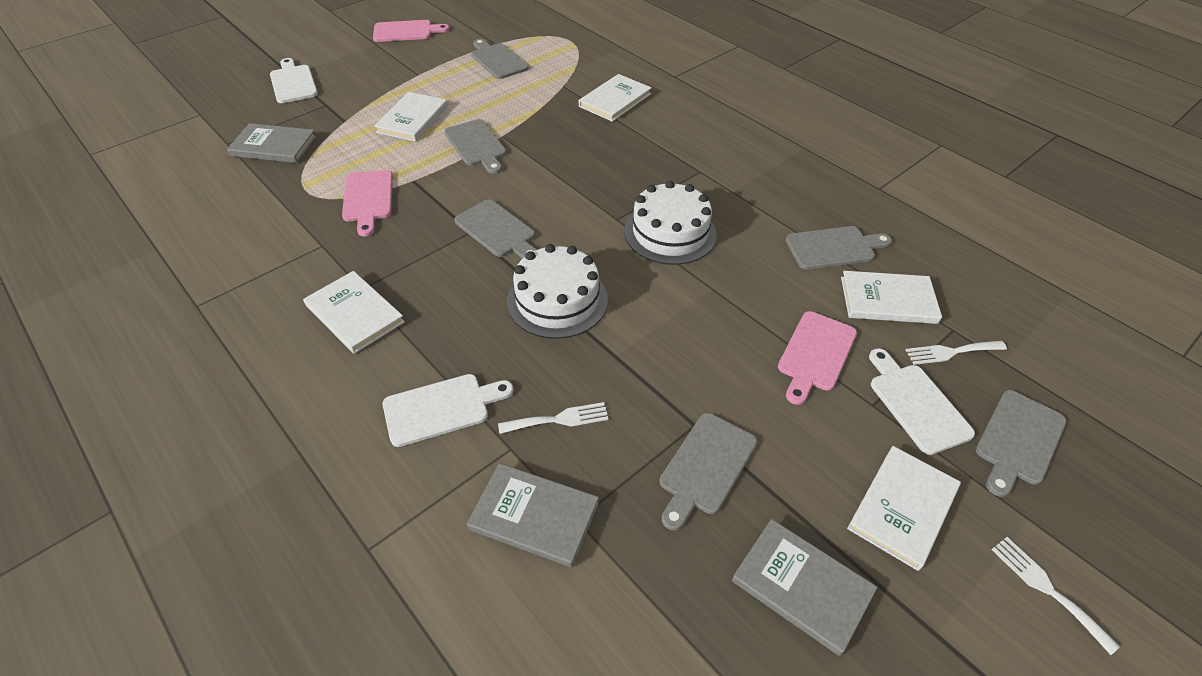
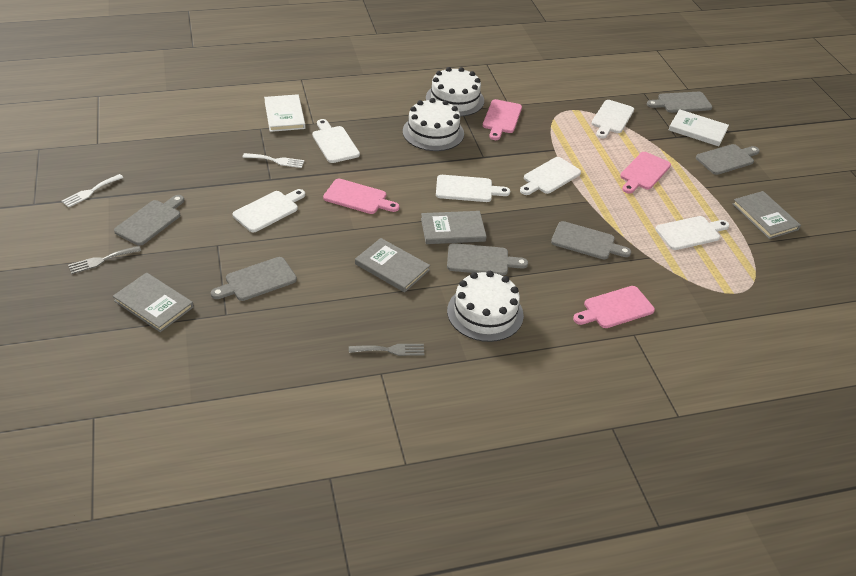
grey book: [227,123,317,163] [467,463,599,567] [732,519,877,656] = 3 -> [113,272,194,332] [355,238,430,293] [421,211,487,244] [733,191,801,239] = 4
grey fork: none = 0 -> [68,246,141,274] [349,344,424,356] = 2
pink cutting board: [342,170,393,236] [373,20,450,42] [778,311,857,405] = 3 -> [323,179,399,214] [483,99,522,140] [573,286,655,328] [620,152,671,194] = 4
white book: [303,271,405,354] [374,92,448,142] [579,74,652,122] [841,271,942,324] [847,446,961,571] = 5 -> [264,94,305,132] [669,109,729,146] = 2
white cake: [507,244,608,339] [624,181,717,265] = 2 -> [403,98,464,151] [426,67,484,116] [447,271,524,342] = 3
white cutting board: [270,58,318,103] [383,374,514,447] [869,348,975,455] = 3 -> [233,189,305,232] [312,119,360,163] [436,175,510,202] [520,157,581,195] [591,100,634,139] [655,216,729,250] = 6
white fork: [498,402,609,434] [906,341,1007,365] [991,537,1120,655] = 3 -> [61,174,124,208] [242,153,304,168] = 2

